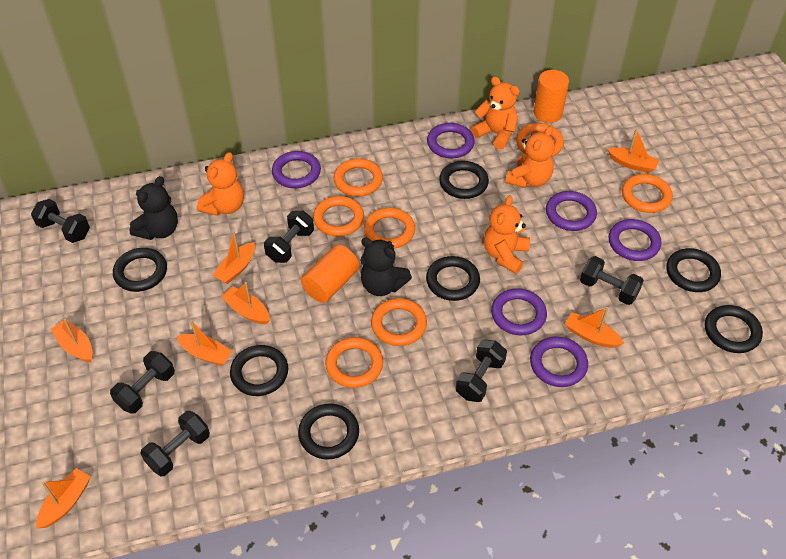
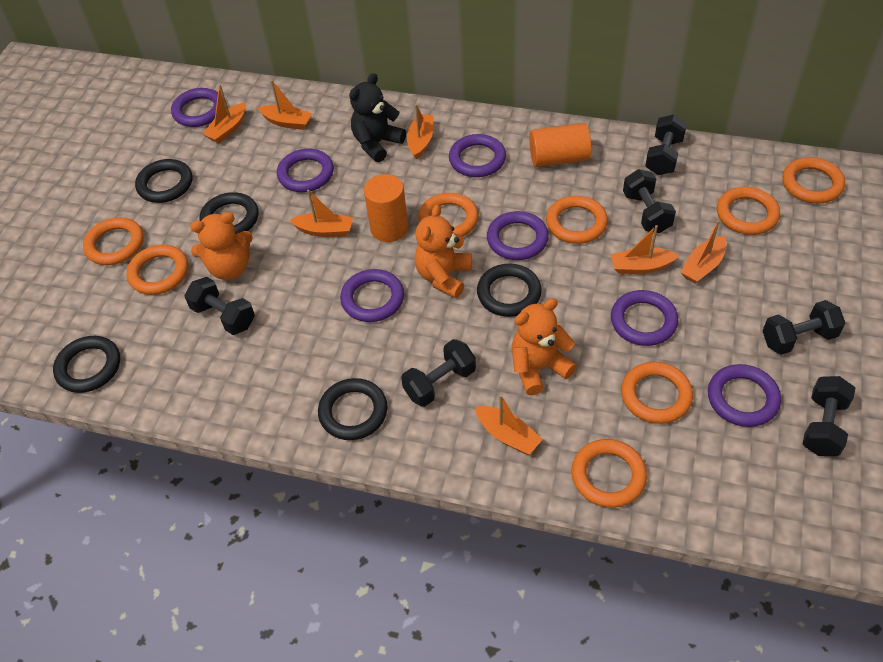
black ring: [113,248,167,292] [230,345,288,396] [298,404,359,460] [426,256,480,301] [439,161,489,199] [666,248,721,292] [705,305,763,353] = 7 -> [53,336,120,393] [135,159,192,203] [199,192,258,234] [318,378,388,440] [477,264,542,317] = 5
black teddy bear: [130,176,178,240] [360,238,412,296] = 2 -> [349,73,406,162] = 1
orange ring: [313,196,364,236] [325,337,383,388] [333,158,383,196] [364,208,415,248] [371,298,427,346] [516,123,564,157] [622,174,673,213] = 7 -> [83,217,144,265] [126,245,188,295] [418,193,479,237] [546,196,608,244] [572,439,647,508] [621,362,693,424] [717,187,780,235] [782,157,845,203] = 8
orange teddy bear: [197,152,244,216] [471,77,520,150] [484,195,530,274] [505,126,555,188] = 4 -> [190,212,253,280] [414,204,472,298] [512,298,577,396] = 3
purple ring: [272,151,321,188] [427,123,475,158] [491,288,547,336] [530,336,588,387] [546,191,597,231] [608,219,661,261] = 6 -> [171,88,218,127] [277,149,334,192] [340,269,404,322] [449,134,506,177] [487,211,549,260] [611,290,678,346] [708,364,781,427] = 7

